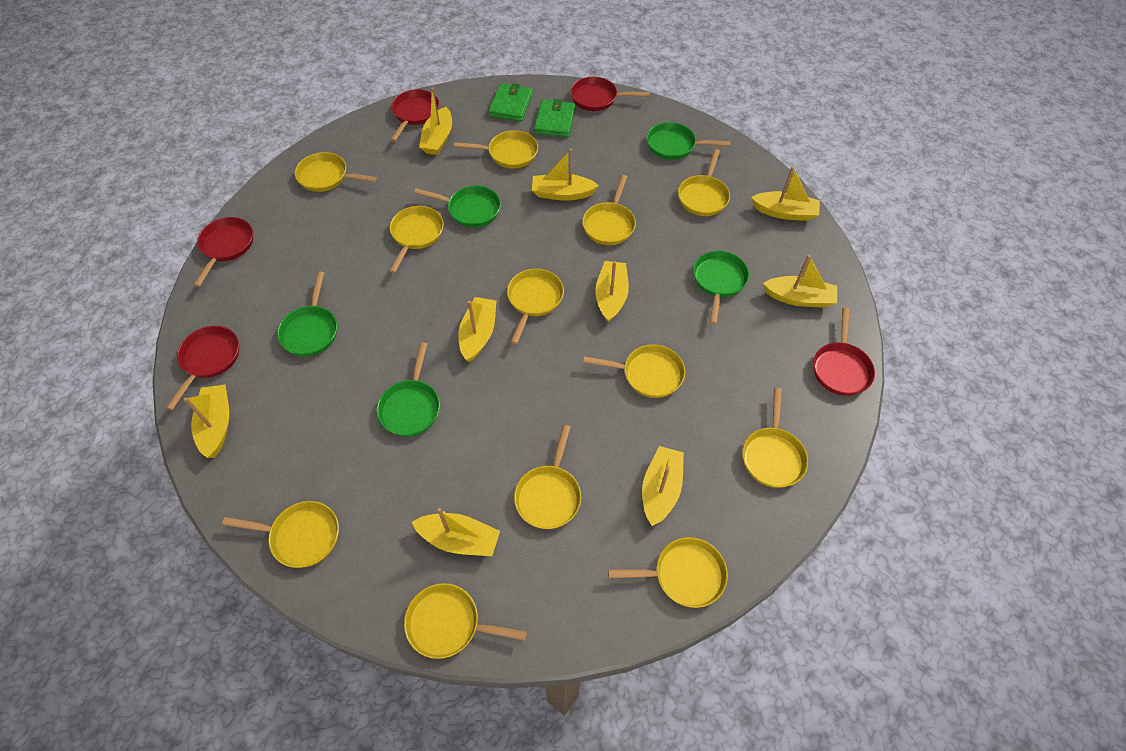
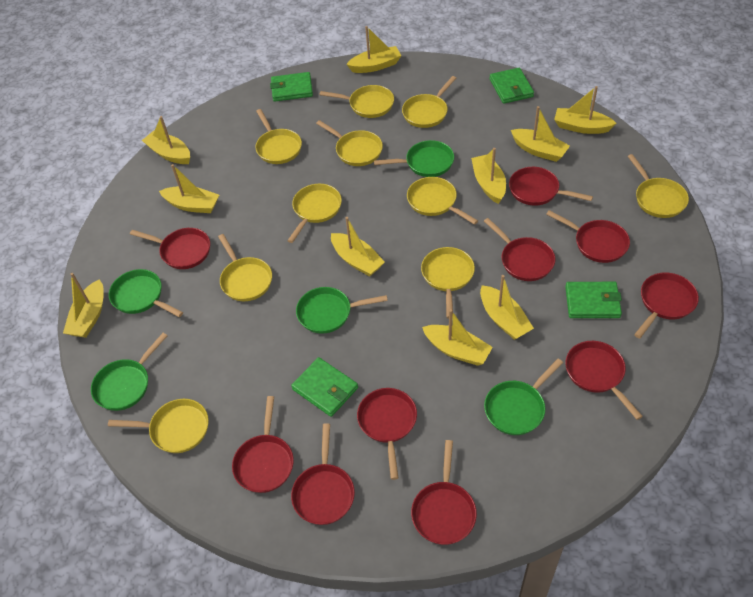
green wallet: [488,83,533,121] [534,99,575,137] = 2 -> [270,72,313,102] [291,357,358,417] [490,68,534,104] [565,282,622,318] = 4
red pan: [166,326,239,410] [194,217,253,287] [390,89,439,142] [570,77,650,111] [813,308,875,396] = 5 -> [130,228,210,269] [232,396,294,493] [291,423,355,525] [357,388,417,480] [411,440,477,545] [484,218,555,281] [509,167,593,206] [546,210,630,263] [565,341,643,420] [634,272,699,338] = 10
yellow boat: [184,384,229,458] [412,508,500,556] [419,87,452,155] [458,297,497,362] [532,148,599,201] [596,261,629,323] [642,446,684,526] [751,166,820,221] [763,255,837,308] = 9 -> [63,273,104,338] [142,116,190,164] [159,164,219,213] [331,217,385,276] [346,26,401,73] [422,309,493,366] [471,148,506,204] [480,275,534,340] [511,106,570,162] [554,86,617,134] = 10
yellow pan: [222,501,339,568] [295,152,377,192] [389,206,444,273] [404,583,527,659] [454,130,538,169] [507,269,564,344] [514,425,581,529] [582,175,636,245] [583,344,685,398] [608,537,728,608] [678,149,730,216] [742,388,808,488] = 12 -> [108,399,209,453] [218,234,272,301] [255,109,302,164] [287,184,342,243] [316,120,383,166] [320,85,394,118] [402,76,456,128] [407,177,478,225] [421,247,475,319] [628,154,689,218] = 10

